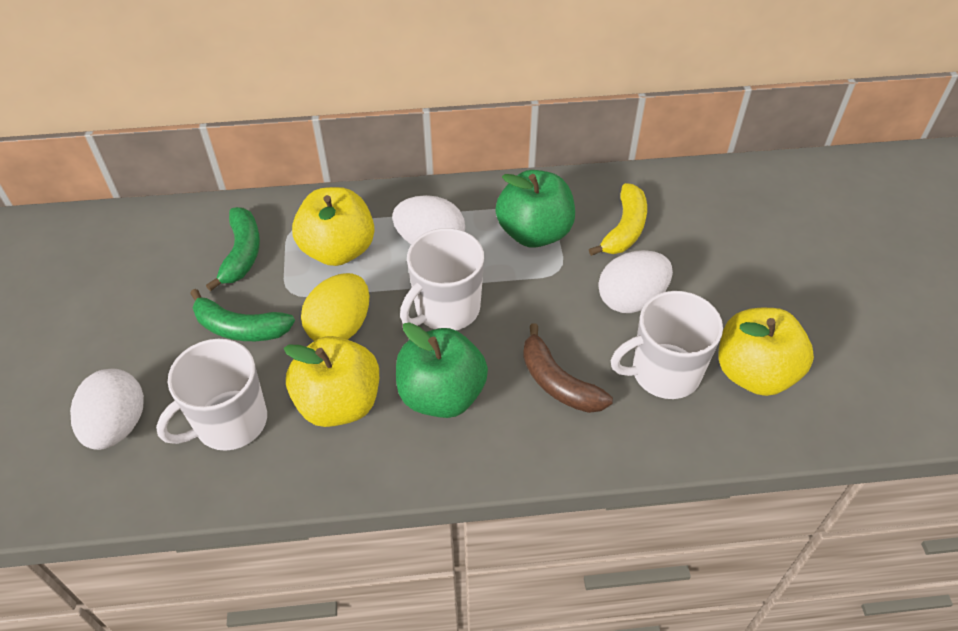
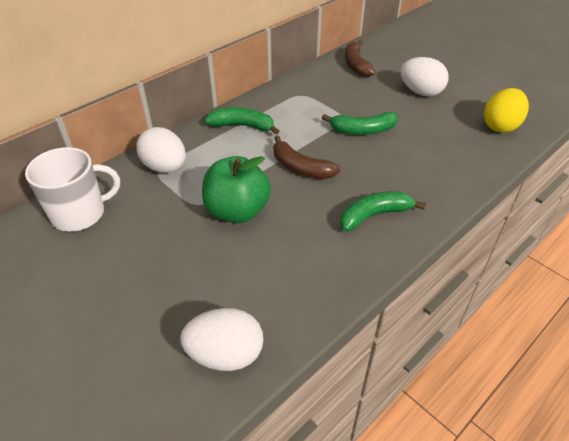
brown banana: [523,324,613,413] = 1 -> [273,135,340,179] [345,40,376,77] = 2
green apple: [396,322,488,418] [495,170,575,248] = 2 -> [202,156,271,223] = 1
green banana: [190,289,295,341] [206,207,260,291] = 2 -> [205,107,279,134] [322,112,398,135] [340,191,426,232] = 3
white mug: [156,339,267,451] [400,228,484,330] [611,291,723,399] = 3 -> [25,147,120,232] = 1
yellow apple: [283,336,379,427] [292,187,375,266] [718,308,814,396] = 3 -> none = 0
yellow banana: [589,183,647,256] = 1 -> none = 0

